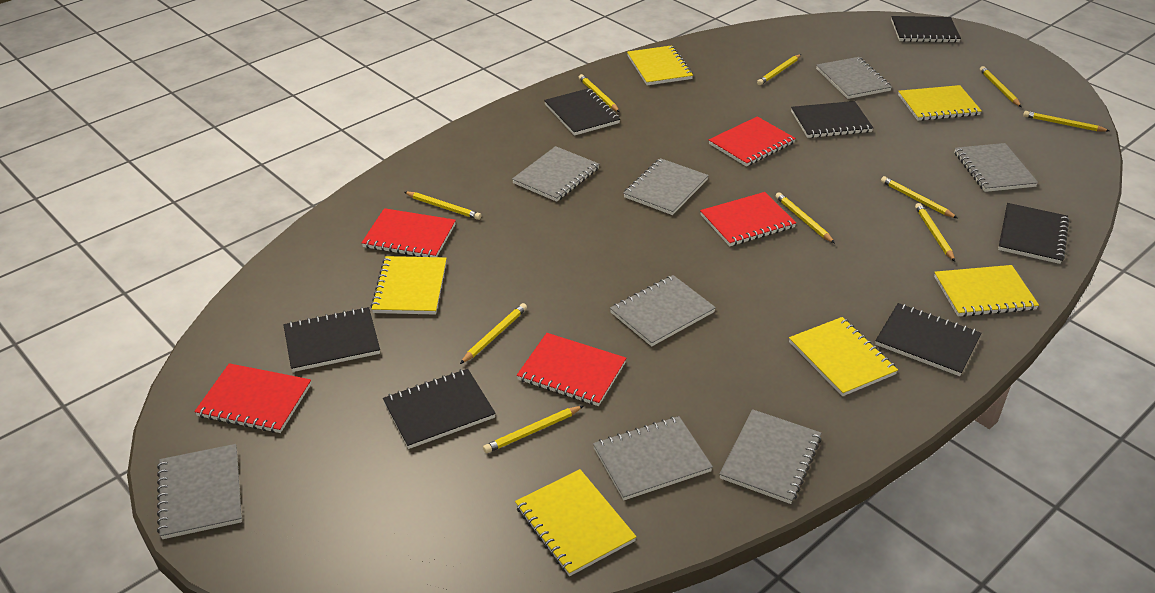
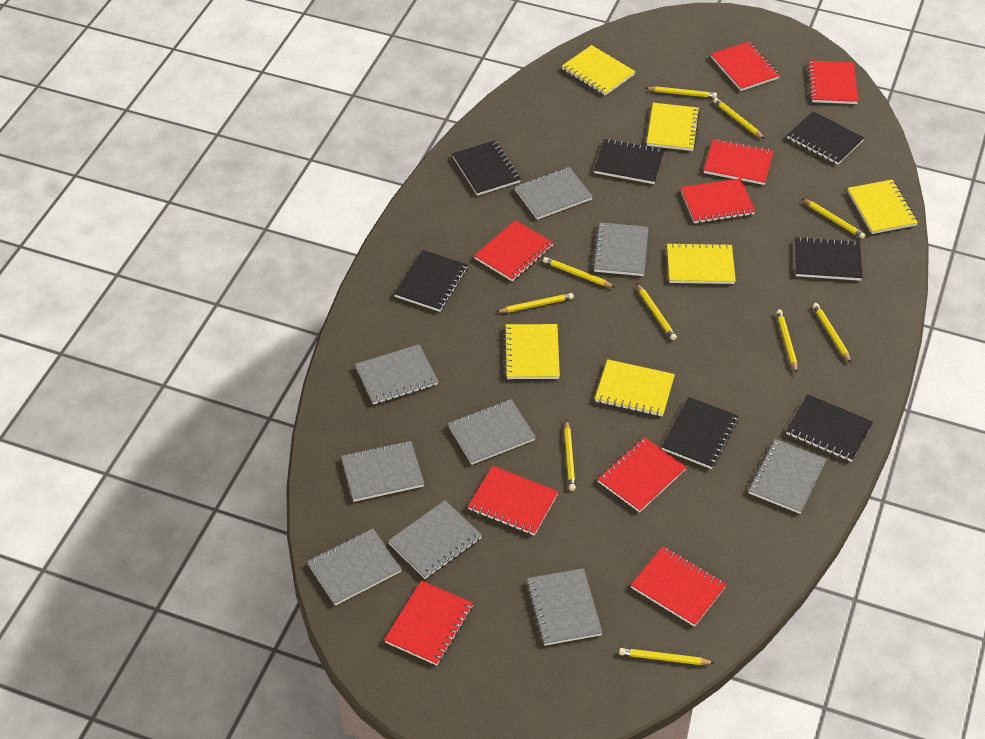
grey notebook: [157,444,242,539] [512,146,599,202] [593,416,713,500] [610,275,716,347] [623,158,709,215] [719,409,822,504] [816,57,892,99] [954,143,1038,192] = 8 -> [307,528,402,606] [341,441,424,502] [355,344,438,404] [388,500,482,579] [448,399,536,465] [515,167,593,220] [526,568,603,646] [593,222,649,276] [748,439,827,514] = 9
red notebook: [194,363,311,433] [362,208,456,257] [517,333,626,406] [700,192,796,246] [709,116,796,167] = 5 -> [384,581,473,666] [468,466,558,536] [474,220,554,282] [598,437,687,512] [631,546,727,627] [681,178,756,223] [704,139,774,185] [711,41,780,91] [807,60,858,104] = 9

